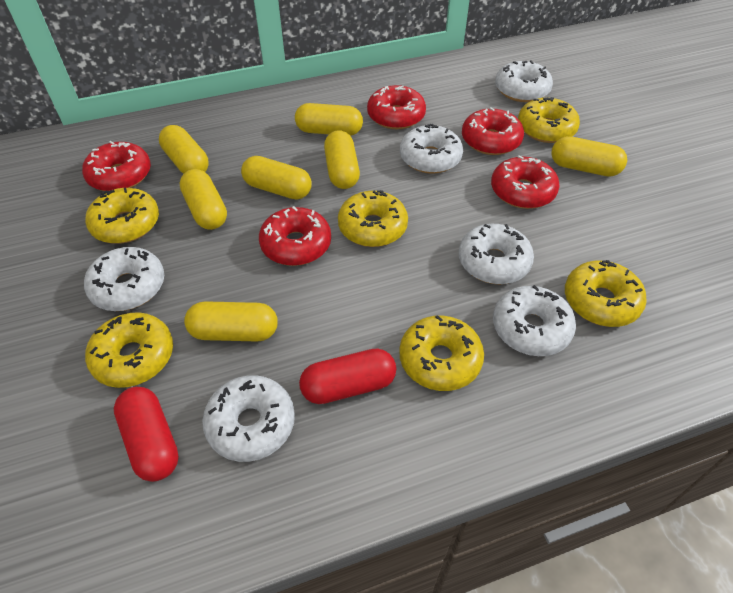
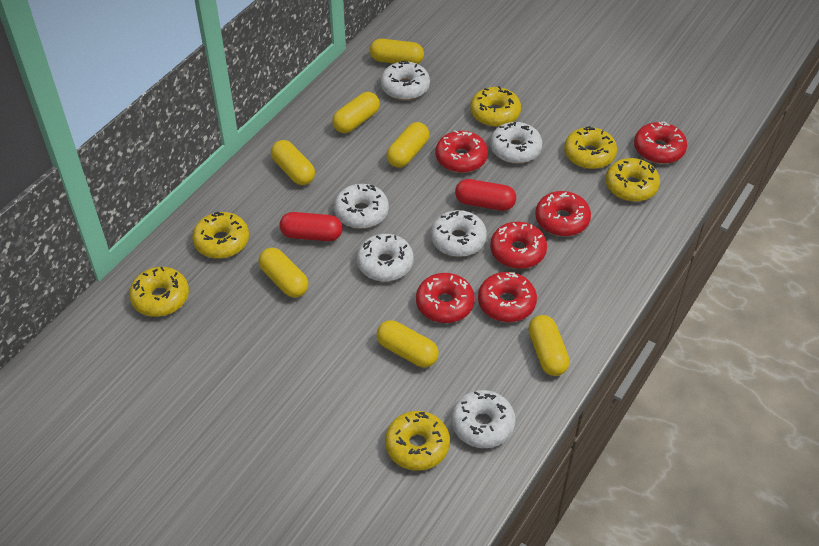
red donut: [82,141,151,191] [259,206,331,266] [367,85,426,129] [462,107,524,155] [491,155,560,209] = 5 -> [416,273,475,323] [435,130,488,173] [478,272,537,322] [490,222,547,269] [535,191,591,236] [634,122,687,164] = 6

